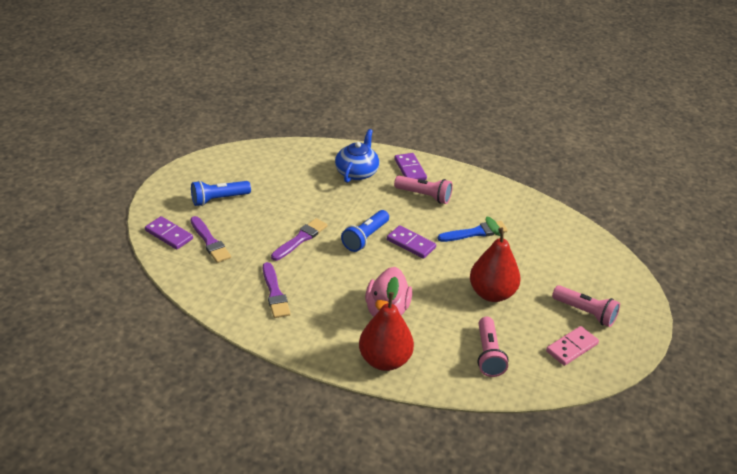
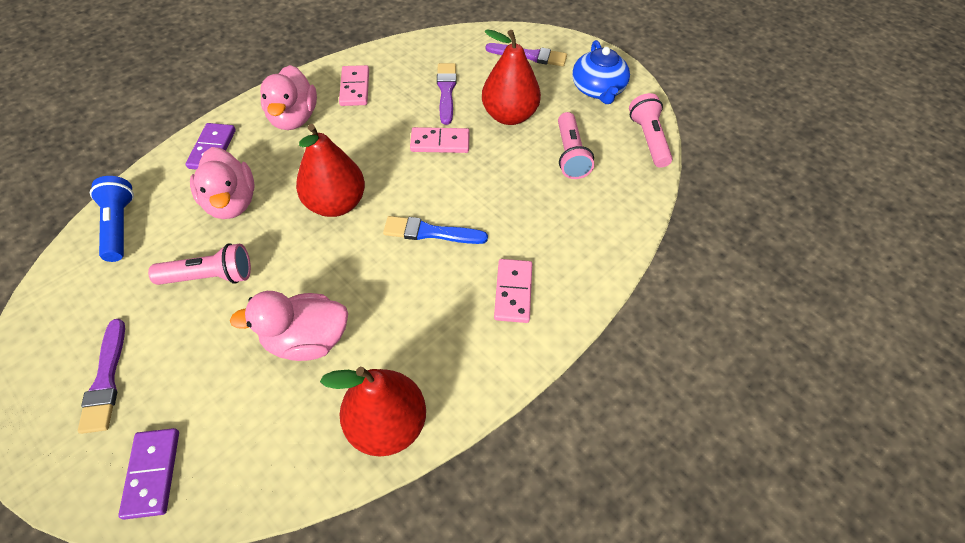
blue flashlight: [191,181,251,206] [341,210,389,252] = 2 -> [90,176,134,262] = 1
pink domino: [546,326,599,366] = 1 -> [339,65,369,106] [410,127,470,153] [494,259,532,323] = 3
pink duck: [365,267,412,317] = 1 -> [190,147,255,219] [230,291,348,361] [260,65,317,130] = 3
purple domino: [145,216,193,250] [387,225,436,259] [394,153,427,180] = 3 -> [118,428,179,520] [186,123,236,170] = 2
red pear: [359,277,414,371] [470,217,521,302] = 2 -> [296,124,365,217] [320,367,426,456] [482,29,541,125] = 3

